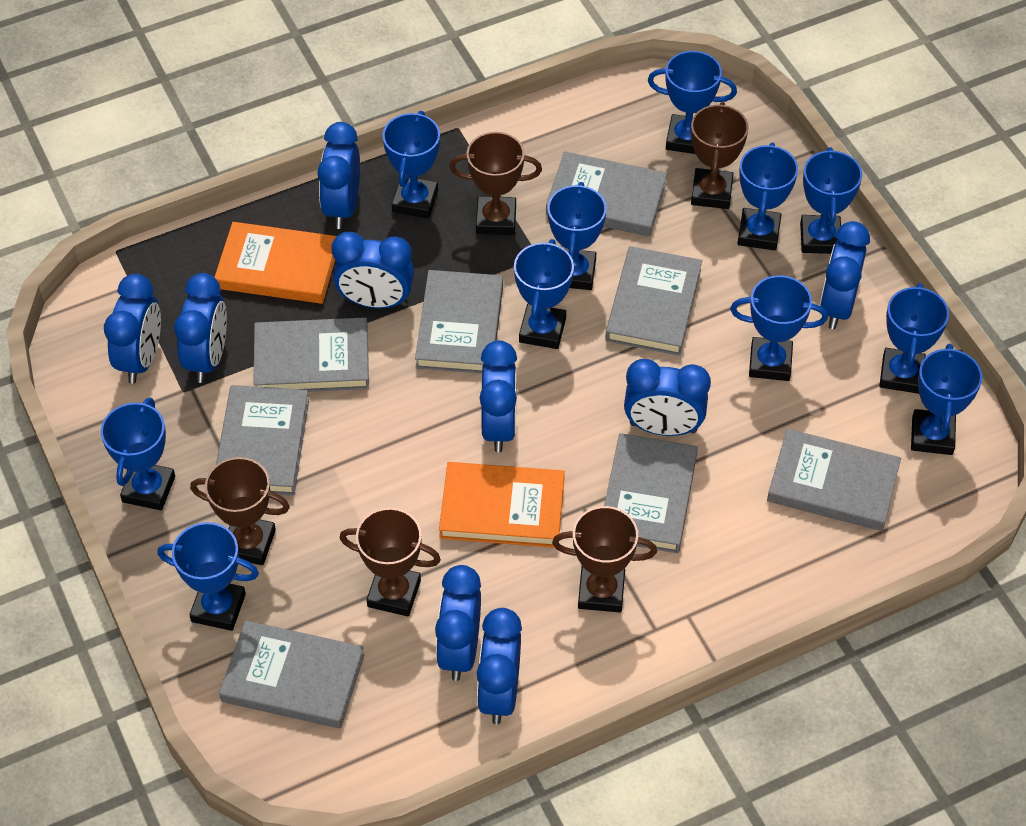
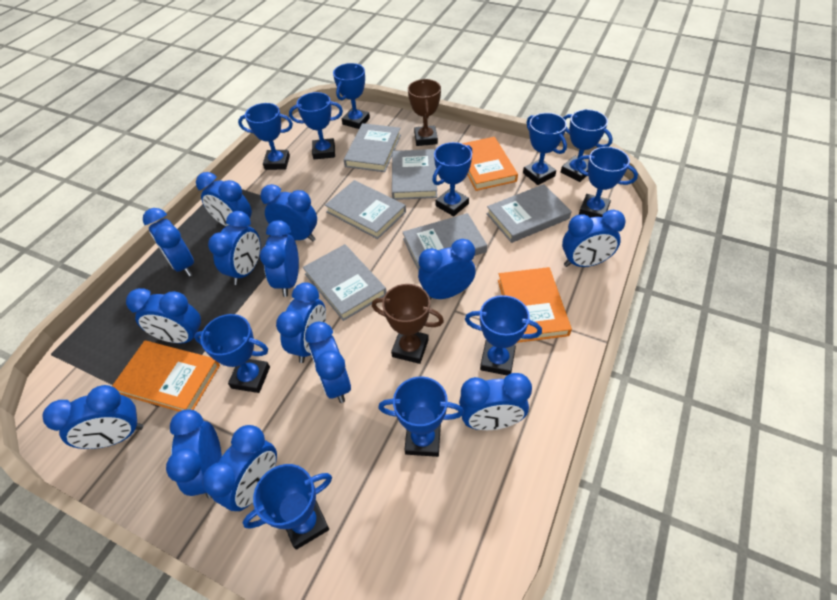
blue clock: [104,274,161,384] [174,273,227,383] [317,122,360,229] [331,232,414,309] [435,565,481,681] [477,608,522,724] [480,340,517,452] [624,359,711,436] [820,221,870,329] = 9 -> [42,385,143,449] [126,288,201,343] [143,208,194,277] [166,410,222,498] [196,172,252,226] [202,425,277,511] [208,211,260,285] [260,184,317,241] [260,220,299,297] [276,283,326,363] [305,321,351,403] [418,239,476,299] [459,373,532,430] [562,210,626,267] = 14
brown trophy: [190,457,290,565] [340,508,441,616] [449,132,542,235] [552,506,657,612] [691,102,749,209] = 5 -> [372,284,444,364] [408,79,441,146] = 2
grey book: [216,385,309,495] [219,620,364,729] [253,317,369,392] [415,270,503,374] [546,152,667,236] [604,433,698,553] [605,246,702,356] [767,429,901,531] = 8 -> [303,244,387,321] [325,180,406,239] [344,123,401,172] [392,149,437,200] [402,213,487,271] [486,184,571,243] = 6
orange book: [215,222,337,304] [439,462,565,548] = 2 -> [112,341,220,412] [462,137,518,191] [498,267,572,343] = 3

